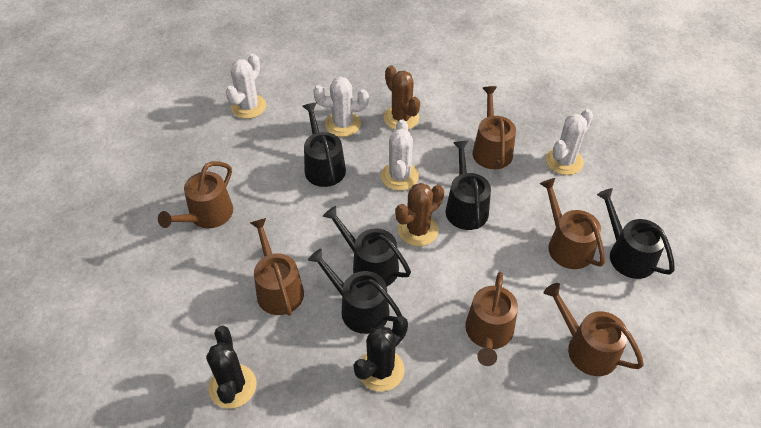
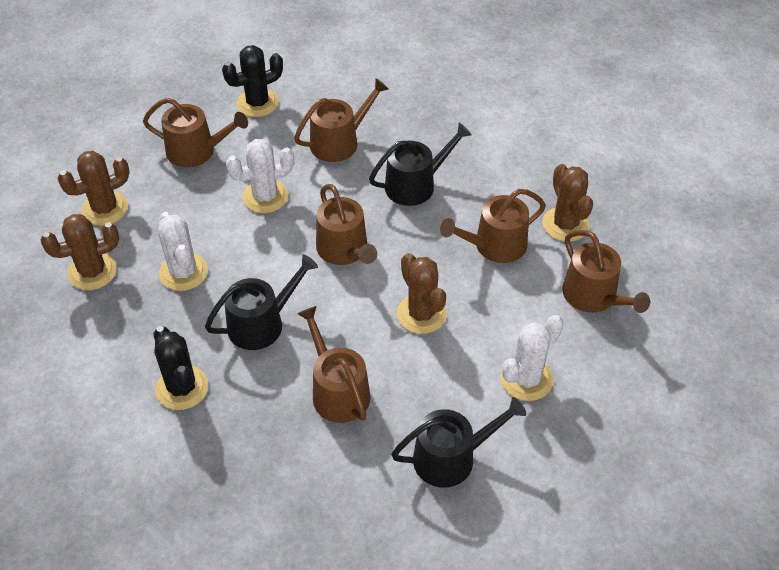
black watering can: [302,103,346,187] [308,249,402,334] [323,206,411,286] [445,141,491,230] [597,188,675,279] = 5 -> [205,254,318,350] [369,123,472,206] [391,397,526,488] = 3
brown cactus: [384,65,420,130] [395,183,444,246] = 2 -> [40,214,119,290] [57,151,129,226] [397,253,447,334] [543,164,593,242] = 4
white cactus: [226,53,266,119] [313,77,369,137] [381,120,419,191] [546,109,593,175] = 4 -> [158,212,208,291] [226,139,294,213] [500,315,564,401] = 3

